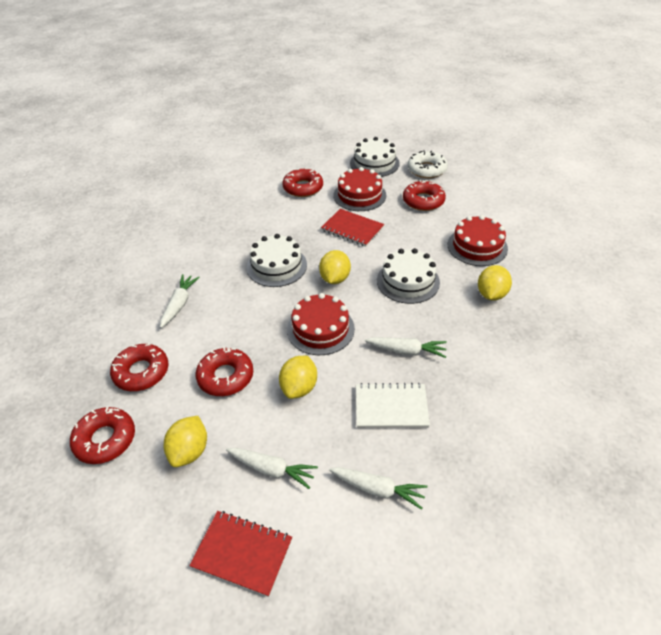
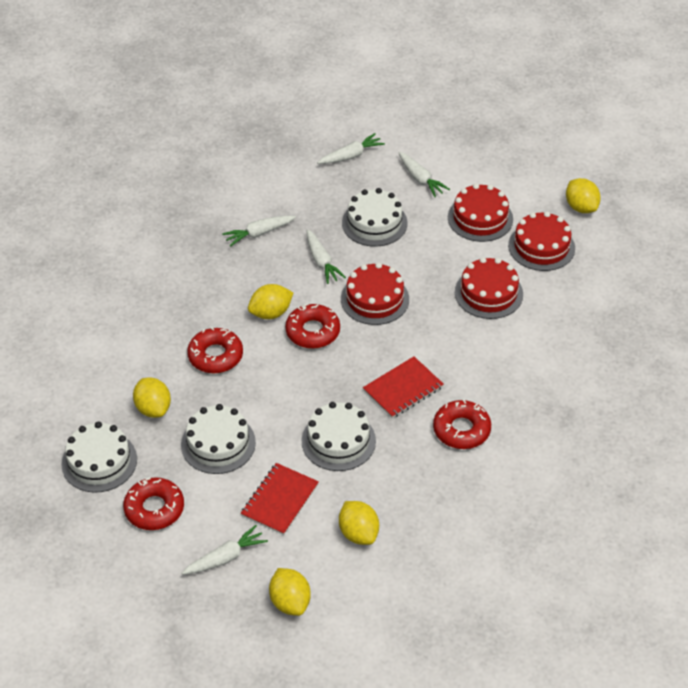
red cake: [287,293,355,355] [333,167,386,211] [448,215,508,266] = 3 -> [341,263,409,325] [448,183,513,242] [455,257,523,319] [508,211,575,271] = 4
red donut: [70,407,135,464] [110,344,168,391] [196,347,253,396] [282,168,323,197] [403,180,446,211] = 5 -> [123,477,184,530] [187,327,243,373] [285,304,340,349] [433,400,491,449] = 4
white cake: [247,234,307,287] [350,137,400,177] [377,248,440,304] = 3 -> [61,421,137,493] [181,404,256,474] [302,402,376,471] [342,188,407,247] = 4
white carrot: [160,274,200,328] [226,448,318,489] [329,467,427,510] [365,337,447,358] = 4 -> [182,525,268,575] [222,216,296,247] [307,229,346,284] [317,133,385,164] [398,152,450,197] = 5
white donut: [408,150,448,178] = 1 -> none = 0
white notebook: [356,383,430,428] = 1 -> none = 0
yellow lemon: [164,416,207,467] [279,356,317,399] [319,250,351,284] [478,265,512,301] = 4 -> [133,377,171,418] [248,284,293,319] [269,568,311,616] [339,501,379,545] [566,178,601,213] = 5

